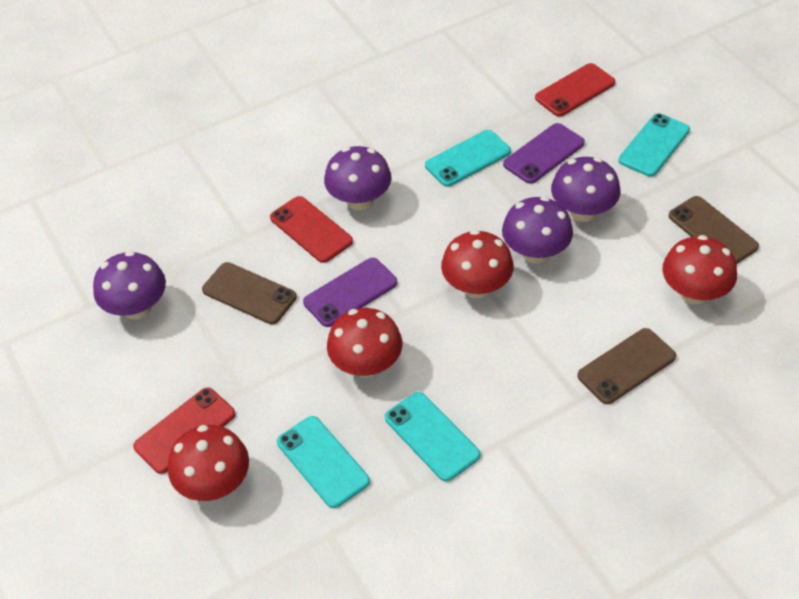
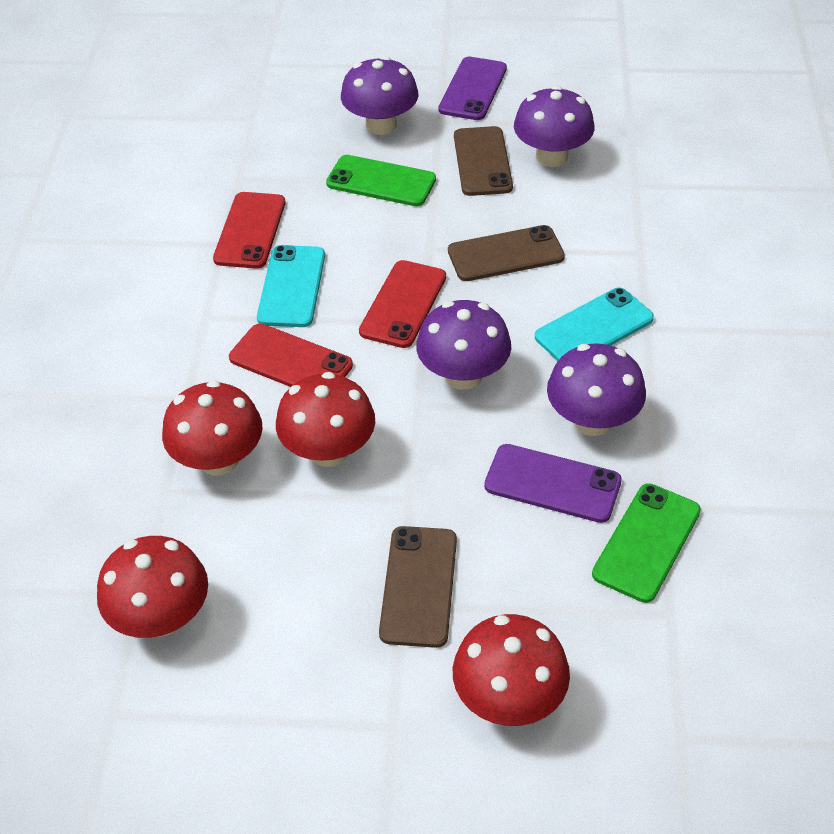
green phone: none = 0 -> [326,155,436,206] [592,483,701,603] = 2
turquoise phone: [277,416,370,508] [385,392,480,482] [425,130,511,187] [618,113,690,177] = 4 -> [257,245,325,327] [535,288,654,361] = 2

